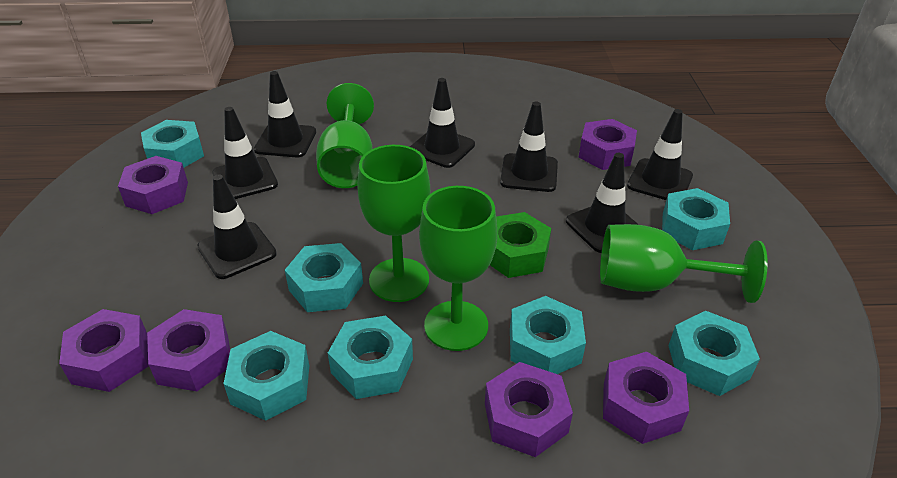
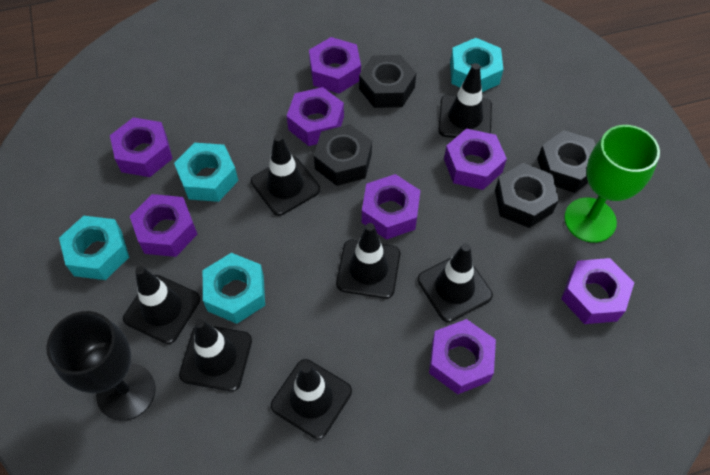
black goblet: none = 0 -> [46,311,156,421] = 1
black nut: none = 0 -> [314,124,372,186] [359,55,416,108] [495,163,559,228] [537,130,595,193] = 4
green goblet: [316,83,374,188] [357,145,430,302] [419,186,497,351] [600,224,768,303] = 4 -> [564,125,660,243] = 1
green nut: [490,212,551,278] = 1 -> none = 0
purple nut: [59,309,148,392] [118,156,188,214] [147,309,230,391] [485,362,573,457] [578,119,637,170] [603,352,689,444] = 6 -> [110,117,173,177] [130,194,198,257] [287,87,344,146] [309,37,361,94] [362,174,421,240] [429,319,496,394] [444,128,507,190] [561,258,634,324] = 8
turquoise nut: [141,120,204,168] [223,331,309,421] [285,243,363,312] [328,316,413,399] [510,296,586,374] [662,188,730,250] [668,311,760,396] = 7 -> [59,216,129,280] [174,143,238,202] [203,253,265,324] [450,38,503,92] = 4

